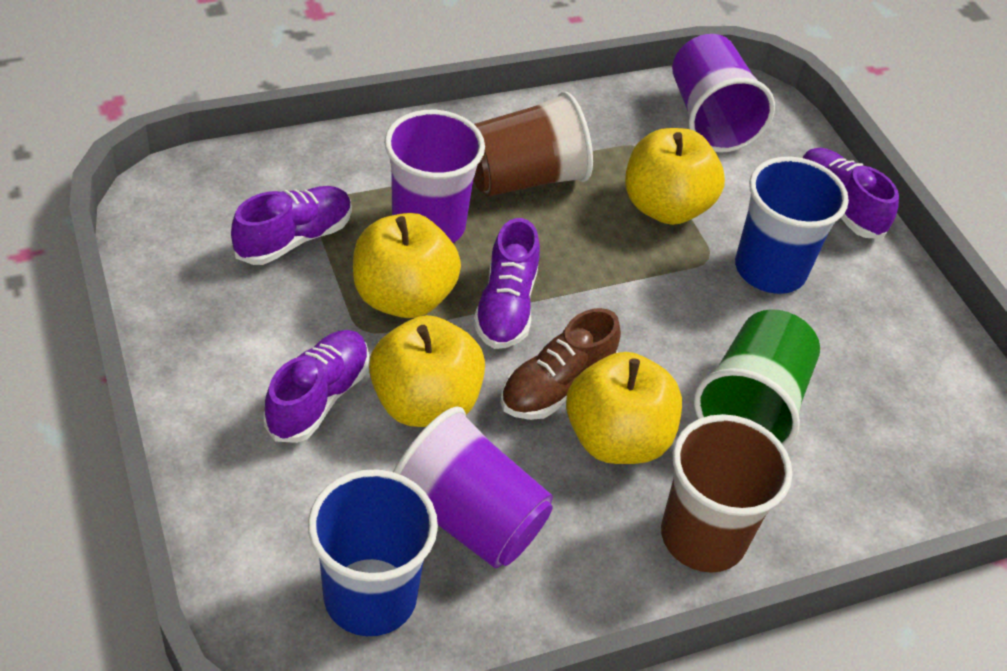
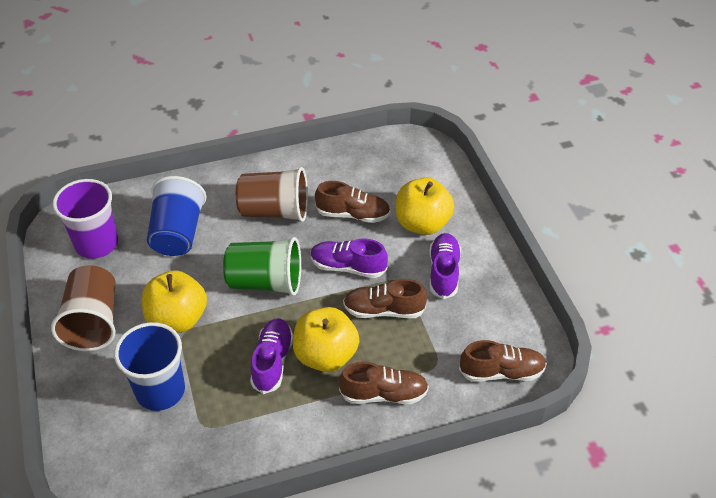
brown shoe: [500,308,621,420] = 1 -> [315,181,390,223] [339,362,429,404] [343,279,427,318] [459,340,547,382] = 4
purple cup: [384,110,485,243] [393,407,553,568] [672,34,775,153] = 3 -> [53,179,118,259] = 1
purple shoe: [231,186,352,265] [264,330,369,443] [473,218,540,349] [802,148,899,239] = 4 -> [250,318,293,394] [310,238,388,278] [429,233,461,299] = 3
yellow apple: [353,213,461,318] [369,315,485,427] [566,352,682,464] [625,128,725,225] = 4 -> [142,270,207,333] [293,307,359,372] [396,178,454,235] = 3

